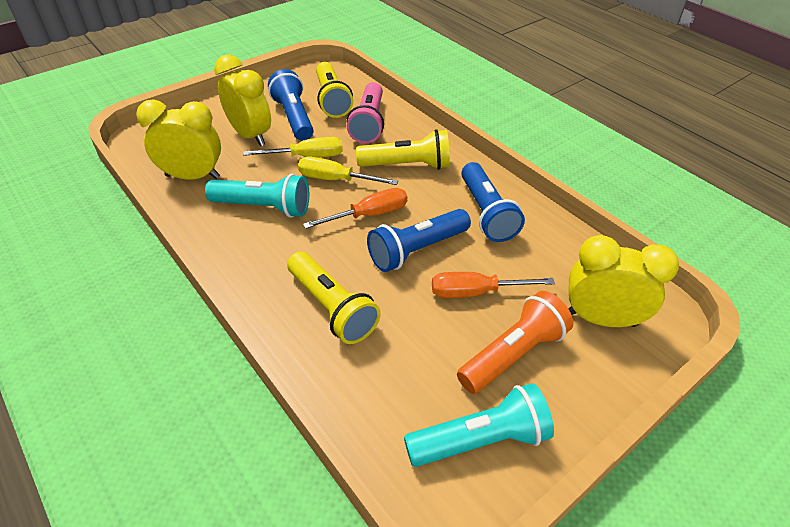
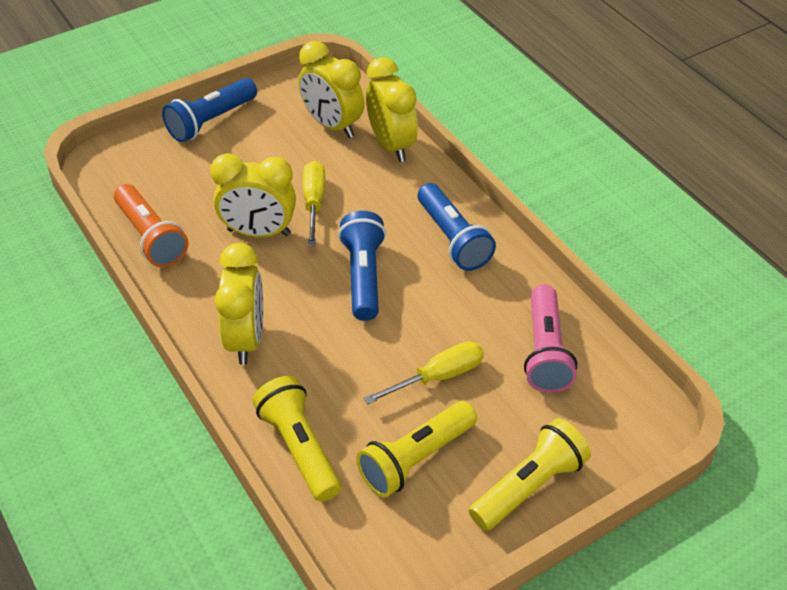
orange screwdriver: [303,188,407,229] [432,272,555,298] = 2 -> none = 0
turquoise flashlight: [205,174,309,218] [404,383,554,467] = 2 -> none = 0
yellow clock: [136,99,221,180] [214,55,271,146] [568,235,679,327] = 3 -> [210,153,296,237] [215,243,263,365] [298,41,364,138] [366,57,418,162] = 4

